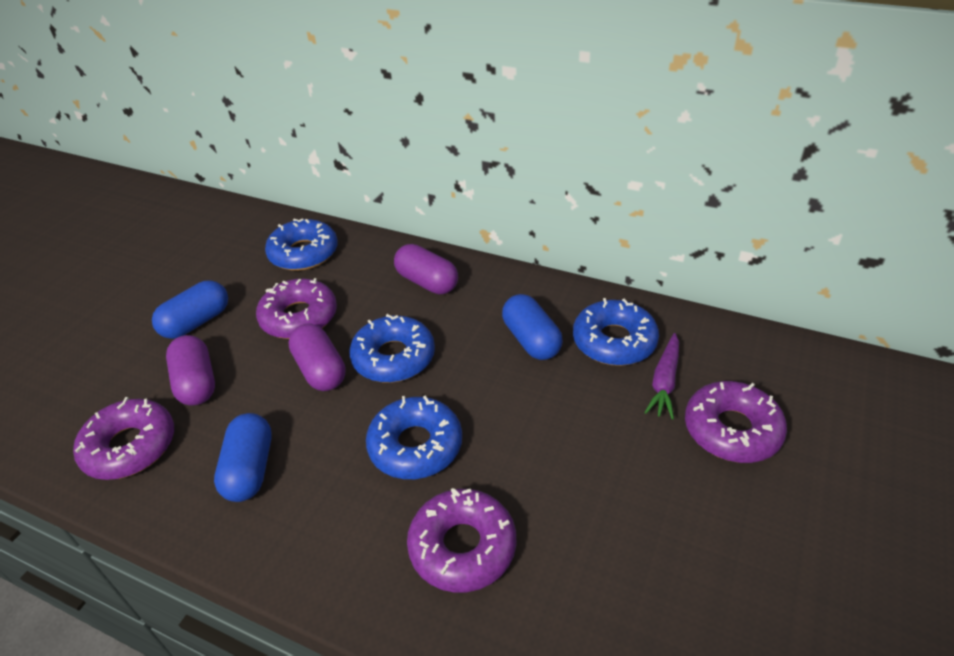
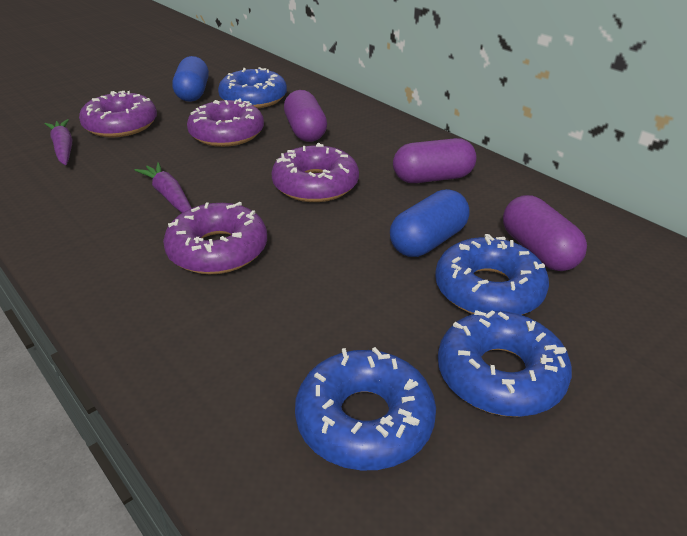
blue capsule: [152,280,228,339] [214,413,272,502] [502,294,563,360] = 3 -> [172,56,209,102] [390,189,470,257] = 2
purple carrot: [644,333,679,419] = 1 -> [45,119,73,165] [134,162,192,213] = 2

